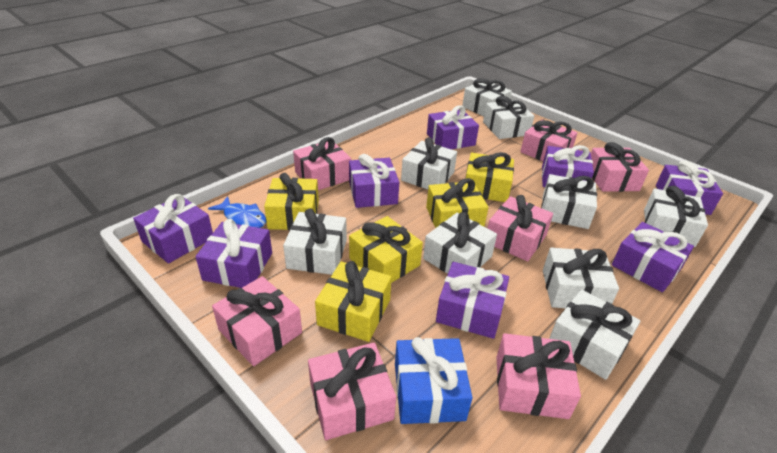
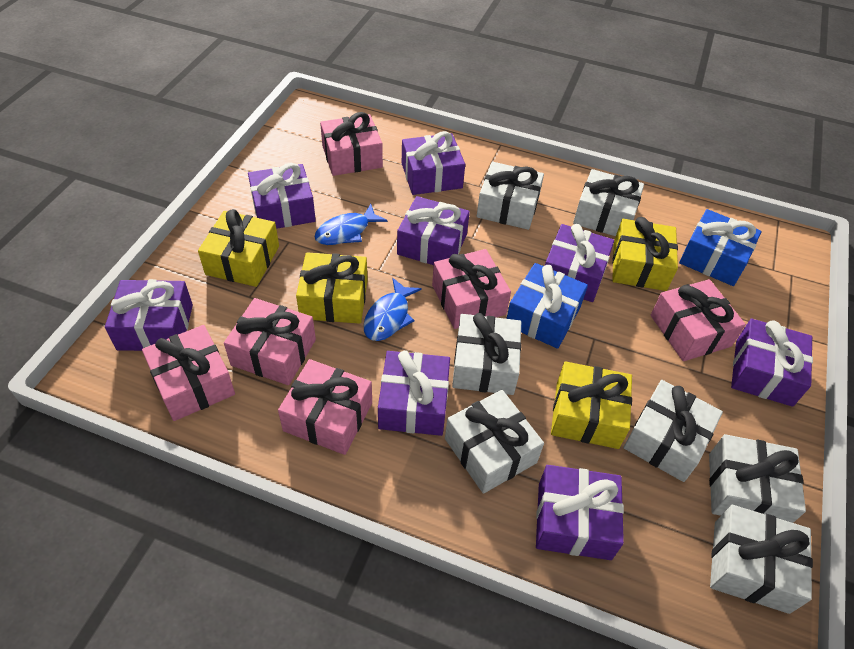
blue fish: [208,196,266,228] = 1 -> [314,204,388,245] [364,278,422,341] = 2
blue gift: [395,337,473,424] = 1 -> [506,263,588,349] [679,209,762,286] = 2
pink gift: [212,276,302,366] [293,137,351,190] [308,343,396,440] [487,195,553,261] [496,333,581,419] [520,120,578,161] [591,142,649,192] = 7 -> [142,325,235,421] [224,298,316,385] [278,359,372,455] [320,112,383,176] [432,249,511,329] [651,279,746,361] = 6
white gift: [283,208,347,275] [401,137,457,189] [423,212,497,274] [462,78,512,116] [483,96,534,139] [541,174,597,229] [543,247,619,308] [549,289,640,380] [644,186,708,247] = 9 -> [445,390,544,494] [452,313,521,395] [477,162,544,230] [573,169,644,236] [623,380,723,482] [709,434,806,523] [710,505,813,614] = 7
yellow gift: [264,173,319,230] [315,261,392,342] [349,216,423,283] [426,178,489,228] [465,152,514,202] = 5 -> [198,209,279,287] [296,252,368,324] [551,361,632,449] [612,217,678,291] = 4

